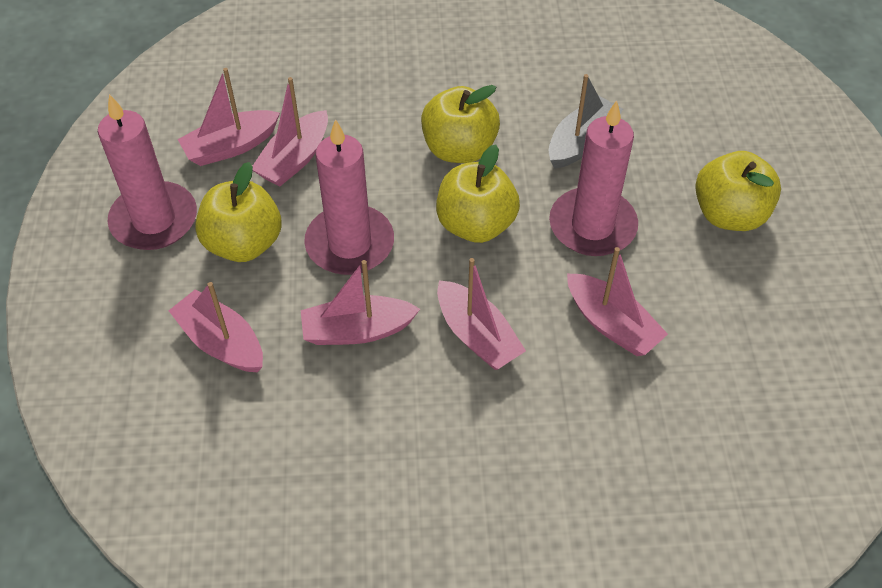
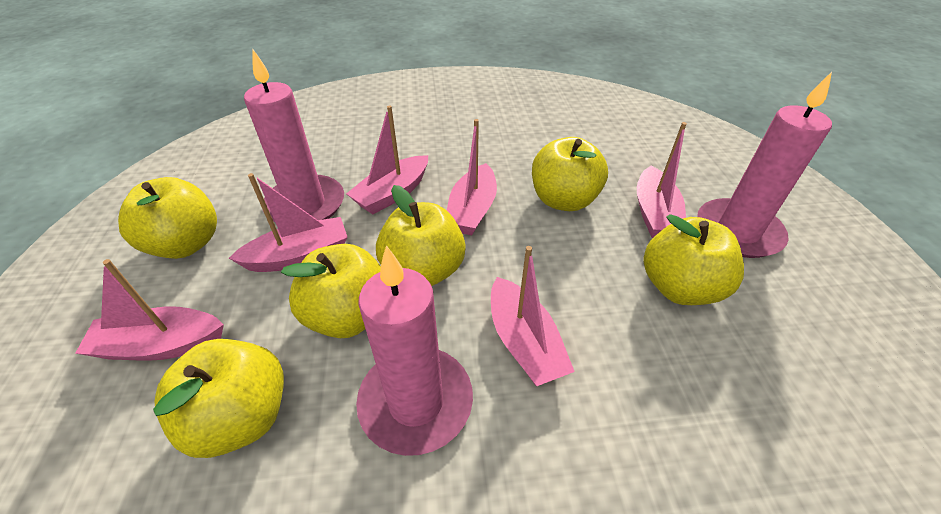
grey boat: [549,74,623,169] = 1 -> none = 0
yellow apple: [195,162,281,262] [421,85,500,163] [436,144,520,243] [695,151,781,231] = 4 -> [118,177,217,259] [153,339,284,458] [281,244,381,338] [376,185,466,286] [532,137,608,211] [643,214,744,305] = 6

